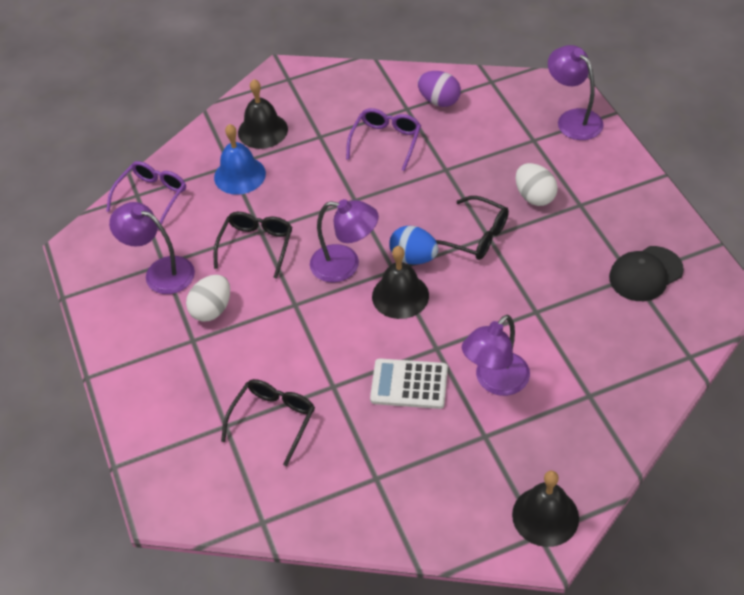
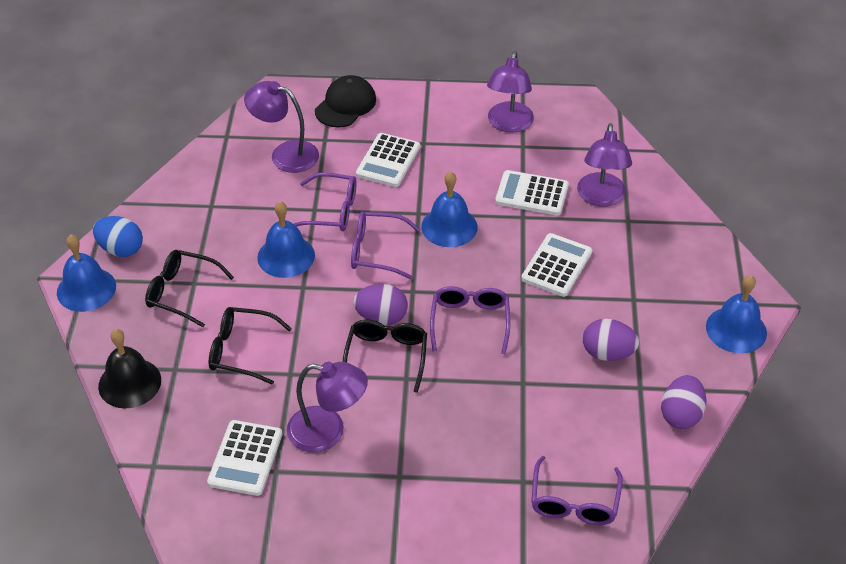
black bell: [238,79,288,149] [372,246,429,319] [512,471,579,547] = 3 -> [98,329,161,408] = 1
blue bell: [214,124,266,195] = 1 -> [57,234,116,312] [257,201,315,278] [421,171,478,247] [706,275,767,353] = 4
purple egg: [418,71,461,107] = 1 -> [353,284,408,325] [583,319,639,361] [661,375,706,429] = 3
purple glasses: [106,161,186,230] [346,108,421,171] = 2 -> [294,173,356,231] [351,211,421,279] [430,286,510,354] [531,456,623,525] = 4
white calculator: [370,358,448,409] = 1 -> [207,420,282,496] [356,133,420,187] [495,170,569,216] [521,233,592,297] = 4
white egg: [186,275,230,322] [516,163,558,206] = 2 -> none = 0

